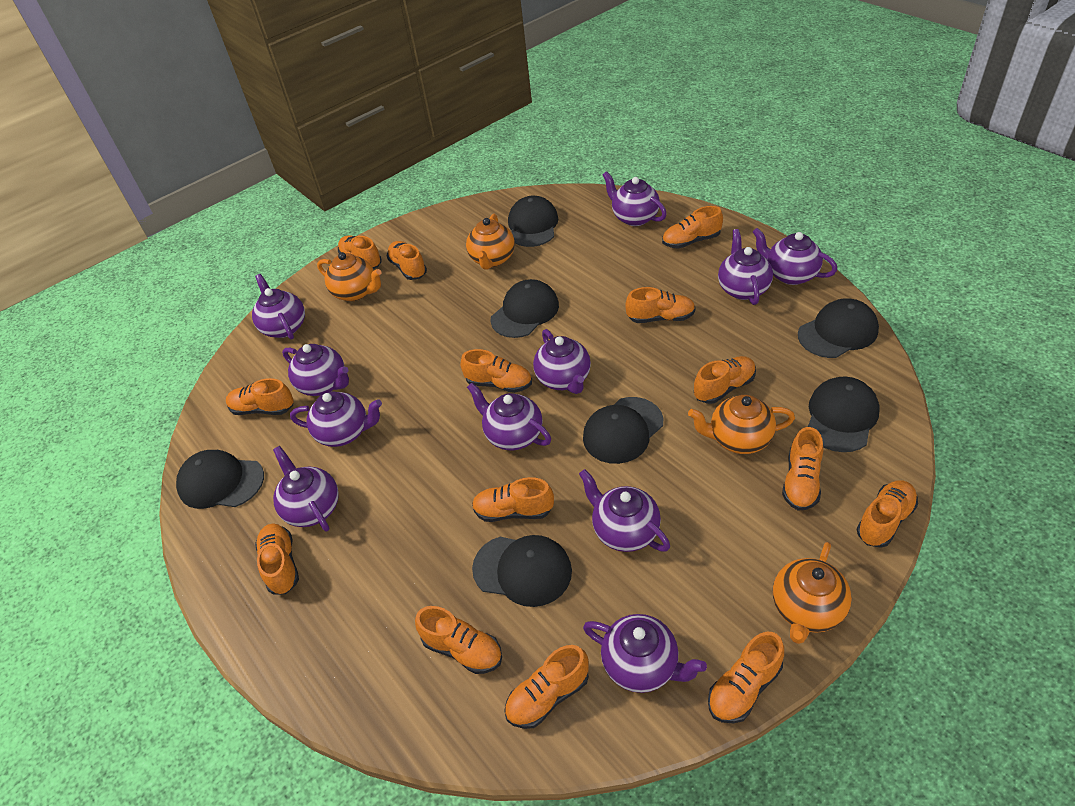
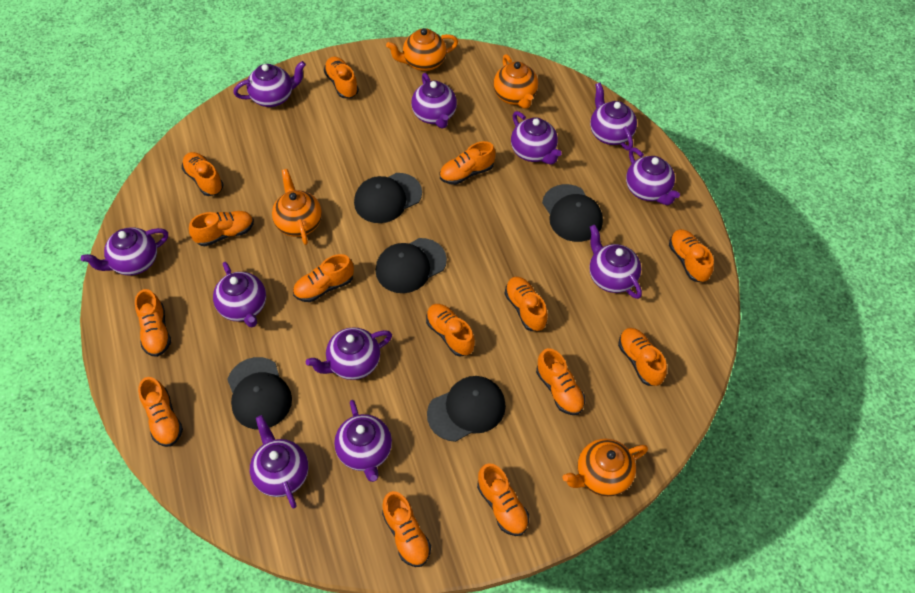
black cap: [176,450,264,509] [472,535,572,607] [490,279,559,338] [508,196,558,247] [583,397,663,464] [798,298,879,358] [808,376,880,452] = 7 -> [227,357,292,429] [354,173,422,223] [376,238,447,293] [427,376,506,442] [542,184,603,242] = 5

